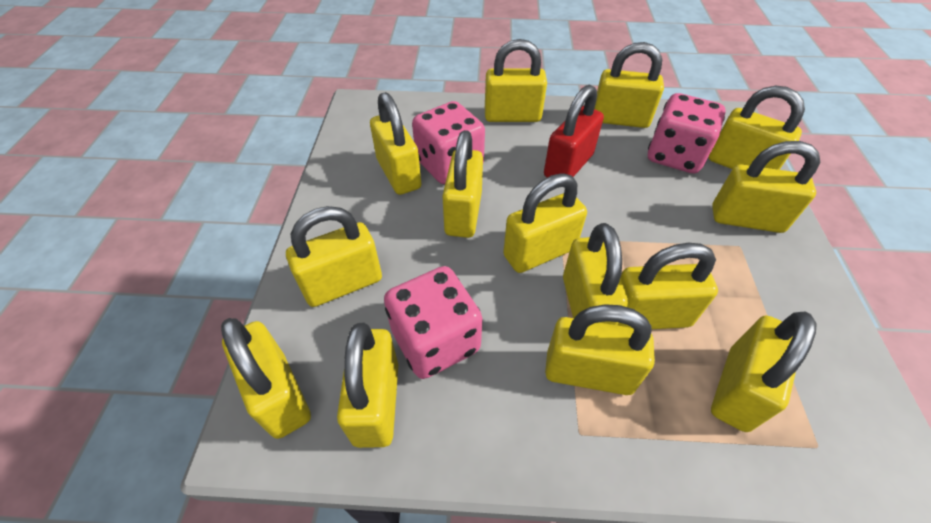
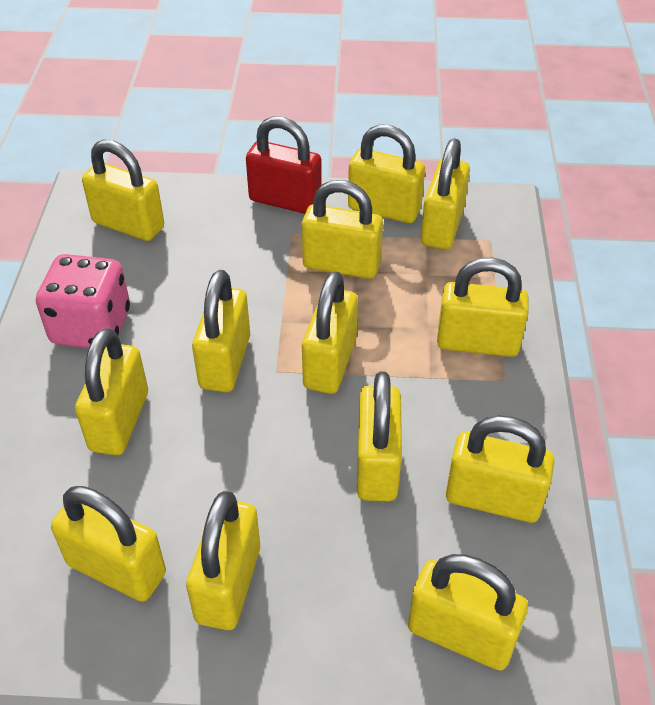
pink dice: [384,266,483,379] [412,101,485,184] [648,93,726,173] = 3 -> [36,254,130,348] = 1
yellow padlock: [221,318,311,439] [286,206,382,307] [337,323,398,448] [370,92,421,195] [442,130,483,238] [485,39,547,122] [503,173,587,273] [545,304,655,395] [563,223,628,325] [594,42,664,128] [618,243,718,329] [709,86,805,170] [711,312,817,432] [712,141,820,233] = 14 -> [51,486,166,602] [75,328,148,455] [82,139,164,241] [186,491,260,630] [192,270,250,392] [302,180,383,279] [302,271,358,394] [348,124,425,223] [357,371,402,501] [408,554,528,671] [421,138,470,250] [437,257,529,357] [446,415,555,523] = 13

